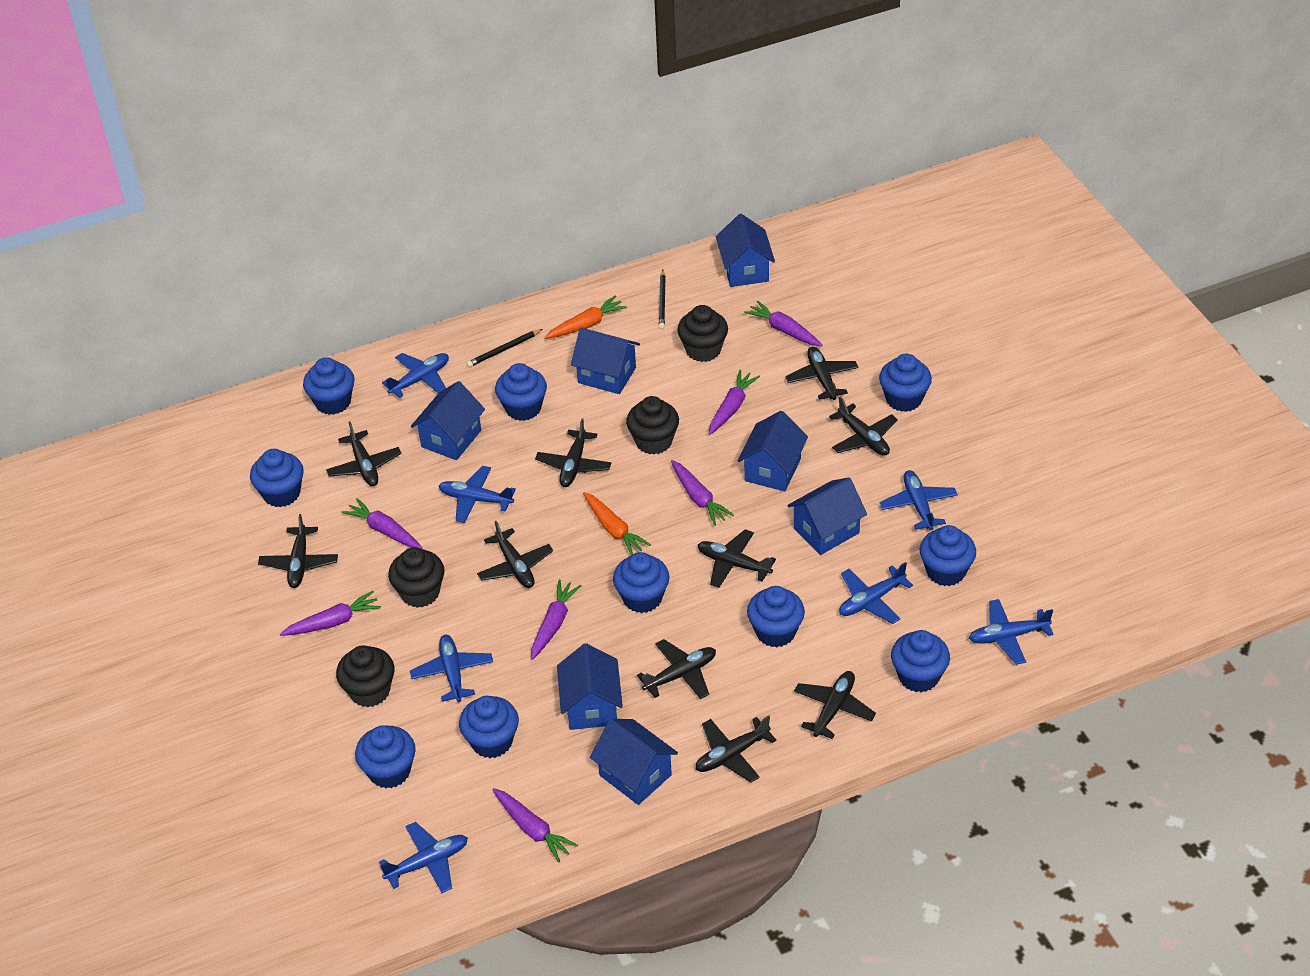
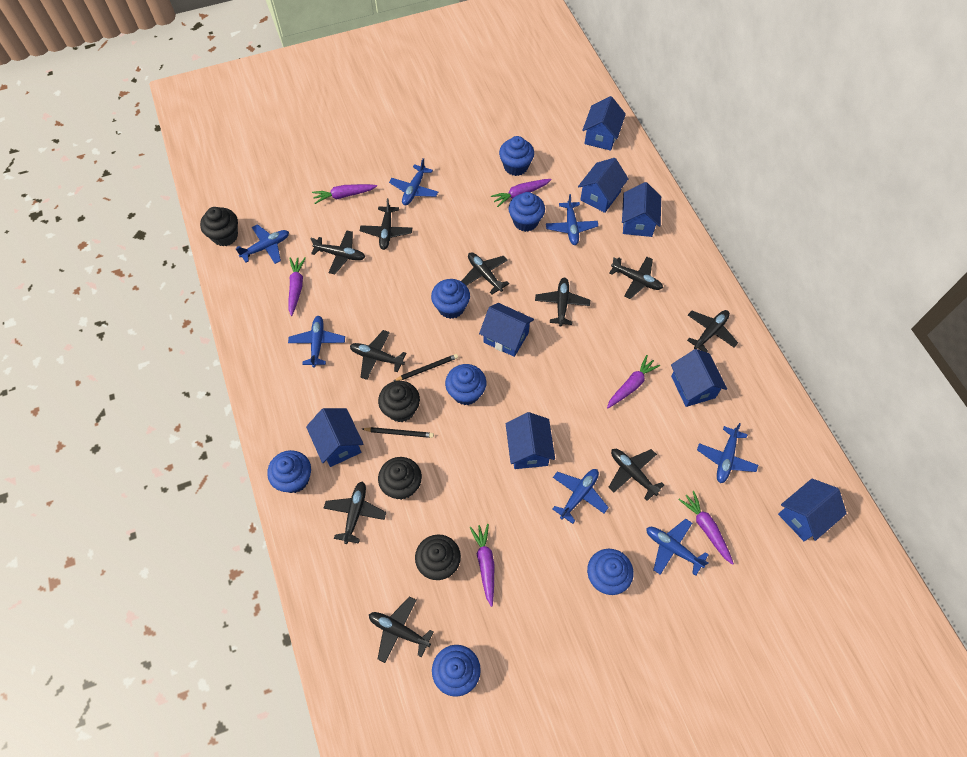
blue cupcake: [250,449,304,507] [303,357,355,415] [355,725,416,788] [459,696,519,758] [495,363,547,421] [613,552,670,613] [747,586,805,647] [879,354,932,412] [891,630,950,693] [920,525,976,586] = 10 -> [267,450,311,493] [431,279,470,319] [432,645,481,697] [445,364,486,405] [499,136,534,176] [508,192,545,232] [587,549,634,595] = 7
blue house: [411,381,485,460] [557,643,623,730] [571,328,640,394] [590,719,678,805] [716,214,775,287] [737,411,808,491] [787,477,867,555] = 7 -> [306,408,364,467] [479,303,534,357] [506,412,555,469] [578,158,629,213] [582,96,626,151] [622,182,661,237] [671,349,727,407] [778,479,847,541] = 8
orange carrot: [545,296,627,339] [583,492,651,555] = 2 -> none = 0
purple carrot: [280,591,381,636] [341,498,423,549] [492,788,578,863] [531,579,582,660] [671,460,734,526] [709,370,760,435] [744,301,823,346] = 7 -> [288,257,306,316] [312,184,377,204] [470,524,494,607] [491,179,552,207] [607,355,660,409] [678,491,734,565] = 6

